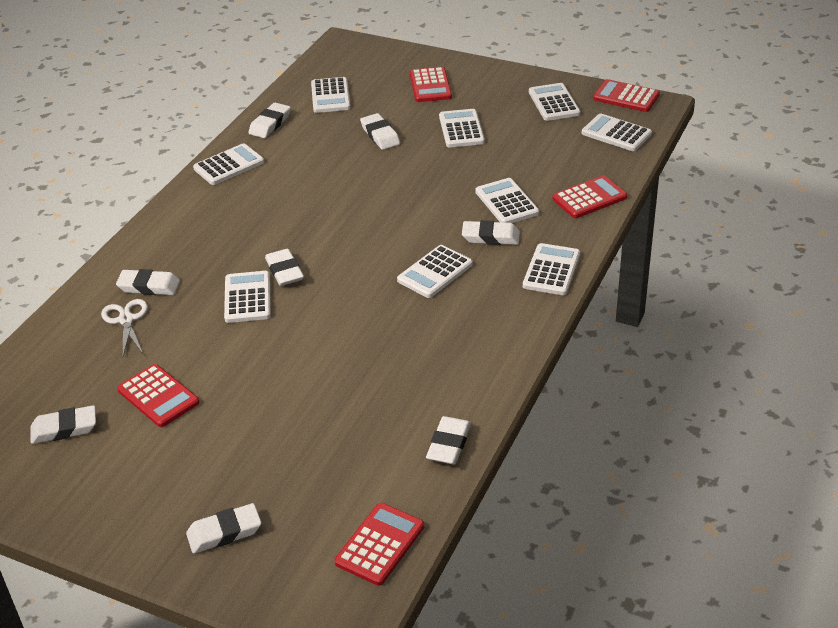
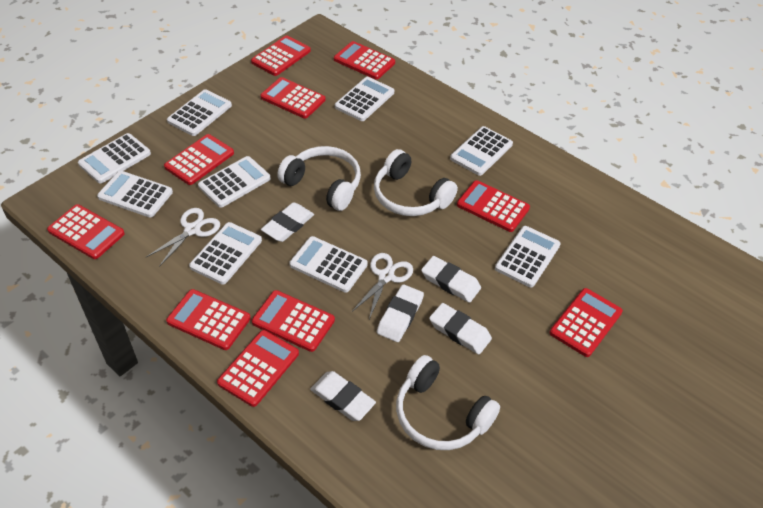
red calculator: [117,364,199,427] [334,503,424,586] [410,67,452,102] [552,175,627,218] [593,79,660,112] = 5 -> [47,204,125,259] [164,134,234,185] [166,289,251,350] [217,330,299,407] [251,35,311,76] [252,290,335,352] [260,77,325,119] [334,41,395,80] [457,180,530,232] [549,288,623,357] = 10
white eraser: [31,405,96,444] [116,269,180,295] [186,503,261,554] [248,103,291,138] [265,249,304,286] [360,113,400,150] [426,416,471,465] [462,220,520,245] = 8 -> [261,202,314,242] [310,371,376,421] [377,284,424,342] [421,256,481,303] [429,303,492,355] = 5
white headphones: none = 0 -> [277,146,361,211] [374,149,458,216] [396,355,500,450] = 3
white scissors: [101,299,148,356] = 1 -> [146,208,220,267] [352,253,413,319] = 2

